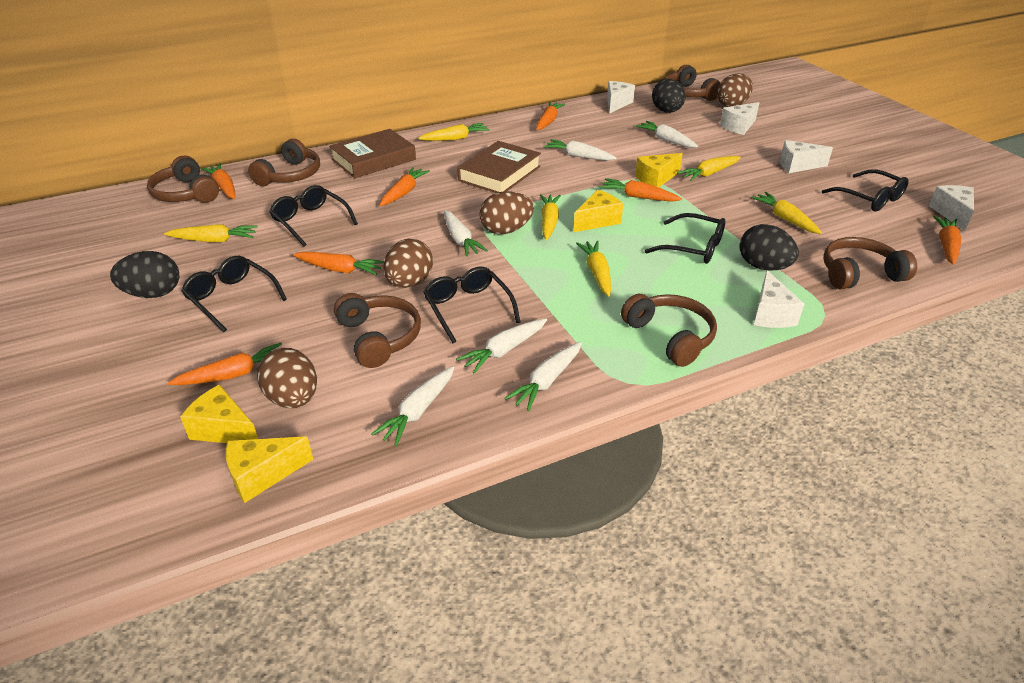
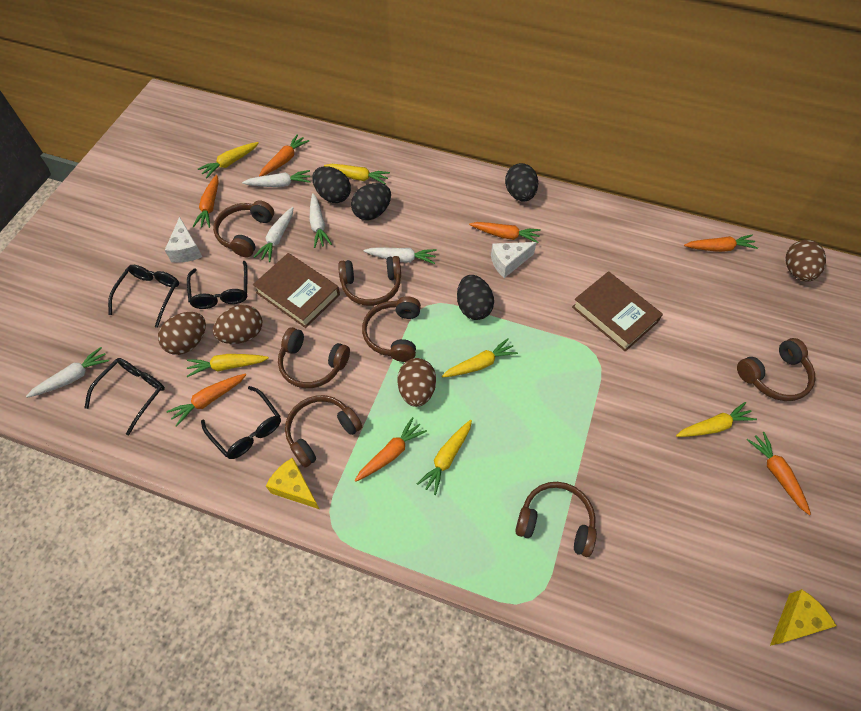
black egg: [110,251,179,298] [652,79,686,113] [739,224,799,270] = 3 -> [312,166,351,203] [351,183,391,220] [457,275,494,320] [505,163,538,201] = 4
black glasses: [181,256,287,332] [269,185,358,247] [423,266,521,343] [645,213,725,264] [822,169,909,211] = 5 -> [84,358,165,435] [108,265,179,328] [187,261,248,309] [201,386,281,459] = 4
brown headphones: [147,156,219,203] [248,139,320,186] [334,293,421,368] [621,294,717,367] [665,65,721,101] [823,237,917,289] = 6 -> [213,200,274,257] [278,327,350,388] [285,395,362,467] [338,256,401,306] [362,296,421,362] [515,482,597,557] [737,338,816,401] = 7
white carrot: [371,366,454,446] [444,210,488,257] [456,319,547,374] [504,342,582,411] [543,139,617,161] [636,121,698,148] = 6 -> [26,347,109,398] [242,170,311,187] [254,207,293,262] [310,193,332,248] [363,248,437,264] = 5
white cheese: [607,81,635,114] [720,102,759,135] [754,270,804,328] [780,140,833,173] [929,185,974,231] = 5 -> [165,217,202,263] [491,242,537,278] = 2
yellow cheese: [180,384,258,443] [226,436,313,503] [573,190,623,232] [635,153,683,187] = 4 -> [266,458,319,509] [770,589,837,646] = 2

